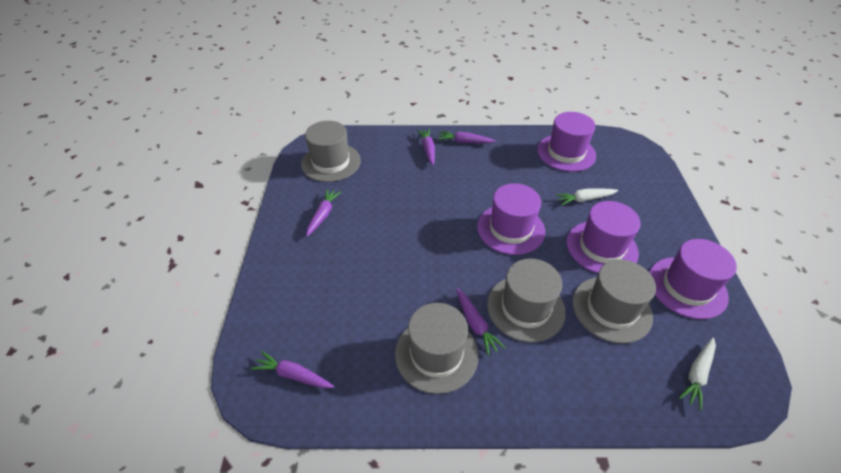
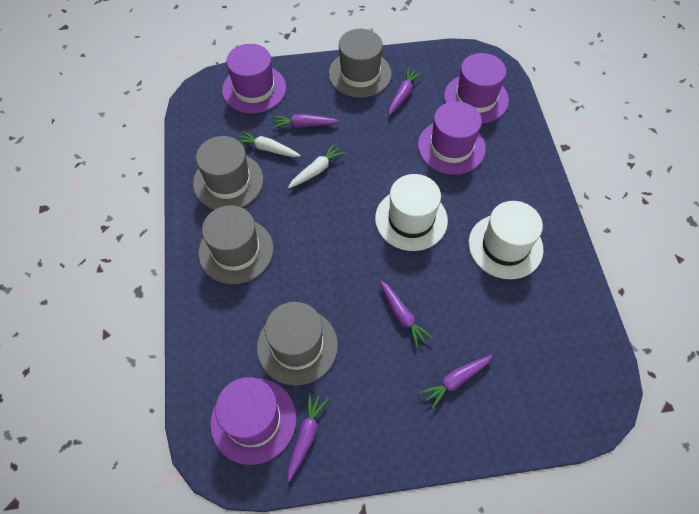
white hat: none = 0 -> [375,174,448,251] [469,201,544,279] = 2

